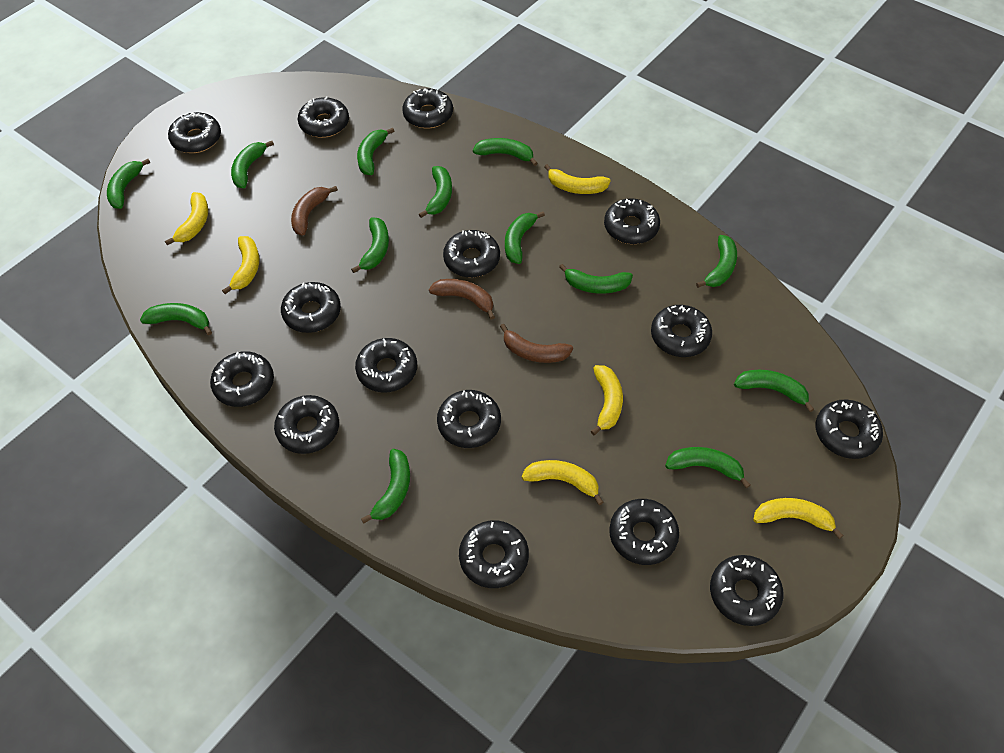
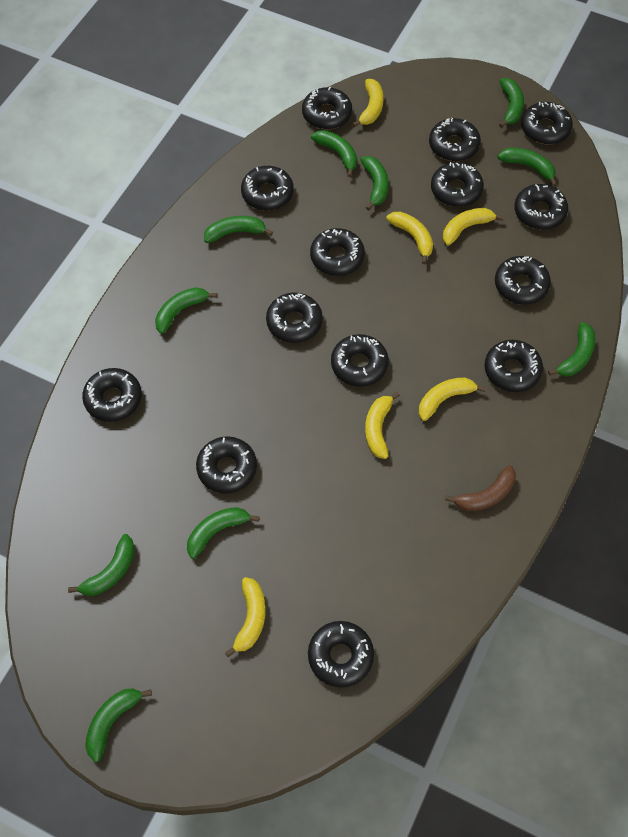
black donut: [168,112,221,153] [210,351,274,407] [274,395,339,454] [281,282,341,333] [298,96,349,138] [355,338,417,392] [402,88,453,128] [437,390,501,448] [443,230,500,278] [459,520,529,588] [604,198,660,244] [609,499,679,565] [651,305,712,357] [710,555,784,626] [816,399,883,459] = 15 -> [82,368,142,422] [196,436,257,494] [241,166,294,211] [266,292,323,343] [302,87,352,129] [308,621,374,687] [310,228,365,276] [331,334,389,387] [429,118,481,161] [431,162,484,207] [485,340,543,392] [495,256,551,305] [514,184,568,230] [521,102,573,144] = 14
brown banana: [291,186,338,236] [429,279,495,320] [500,324,573,363] = 3 -> [445,465,516,511] = 1
green banana: [107,159,150,209] [140,303,212,335] [231,141,274,188] [351,218,389,273] [357,127,394,175] [361,449,410,524] [419,166,452,218] [473,138,538,166] [505,212,545,264] [559,264,633,294] [665,447,750,488] [696,235,737,288] [734,370,814,412] = 13 -> [68,534,135,596] [85,688,152,762] [155,287,217,334] [187,507,259,559] [204,216,273,243] [311,130,357,177] [360,156,389,211] [497,148,557,186] [499,78,524,128] [548,322,595,377] = 10

